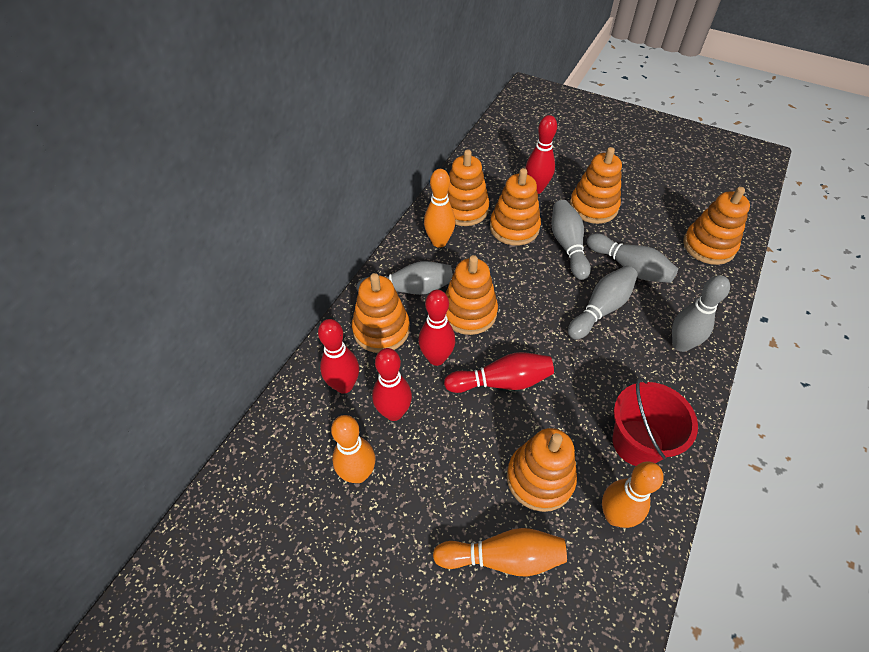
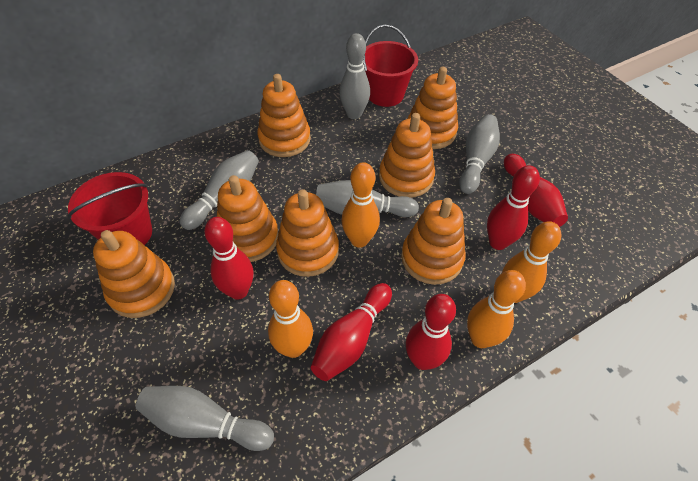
red bucket: [612,377,698,466] = 1 -> [68,172,152,245] [363,25,418,107] = 2

